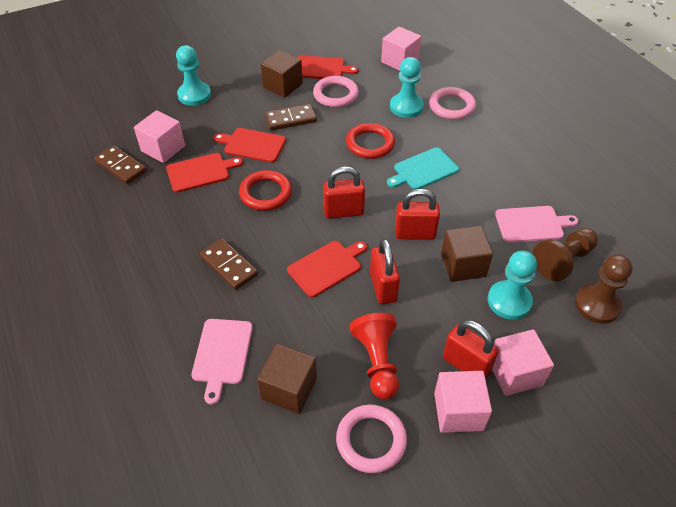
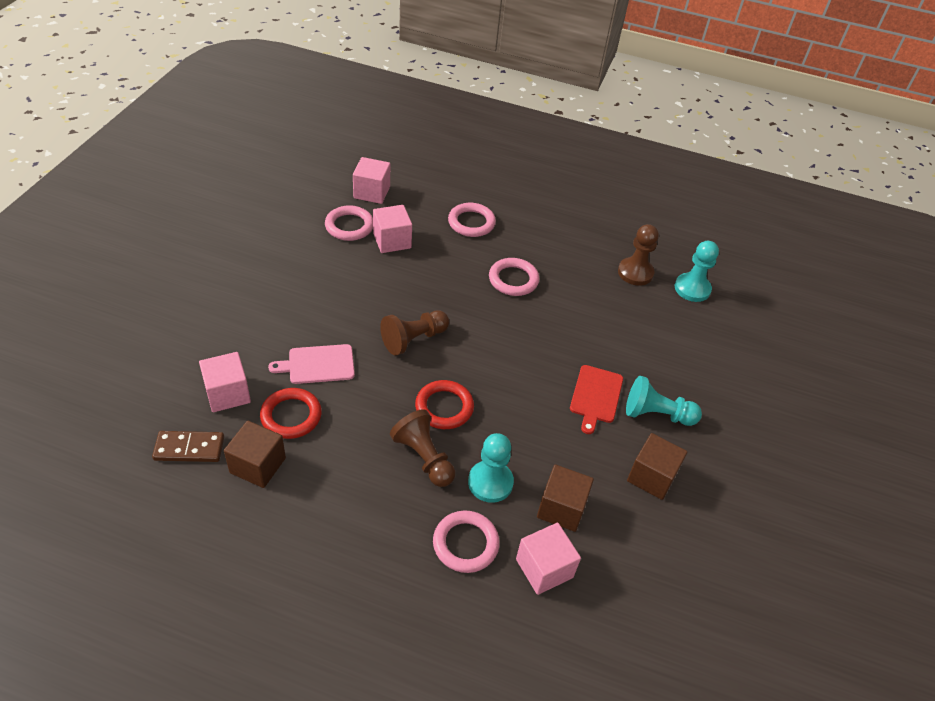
brown domino: [94,145,147,184] [200,239,258,290] [265,104,317,131] = 3 -> [152,431,224,462] = 1
brown pawn: [533,228,598,281] [575,254,633,324] = 2 -> [380,310,449,356] [390,409,455,487] [618,224,659,286] = 3
pink cutting board: [191,319,253,405] [495,206,578,243] = 2 -> [268,344,355,384] = 1
pink ring: [313,76,359,107] [336,404,407,473] [429,87,476,120] = 3 -> [325,205,373,241] [433,510,500,573] [448,203,496,237] [489,258,539,296] = 4
red cutting board: [166,153,243,192] [213,128,286,163] [287,241,367,298] [297,55,358,79] = 4 -> [570,365,623,434] = 1
red padlock: [323,166,365,219] [370,238,400,304] [395,189,440,240] [443,320,499,379] = 4 -> none = 0
red pawn: [350,313,399,399] = 1 -> none = 0
turquoise cutting board: [387,147,459,190] = 1 -> none = 0

